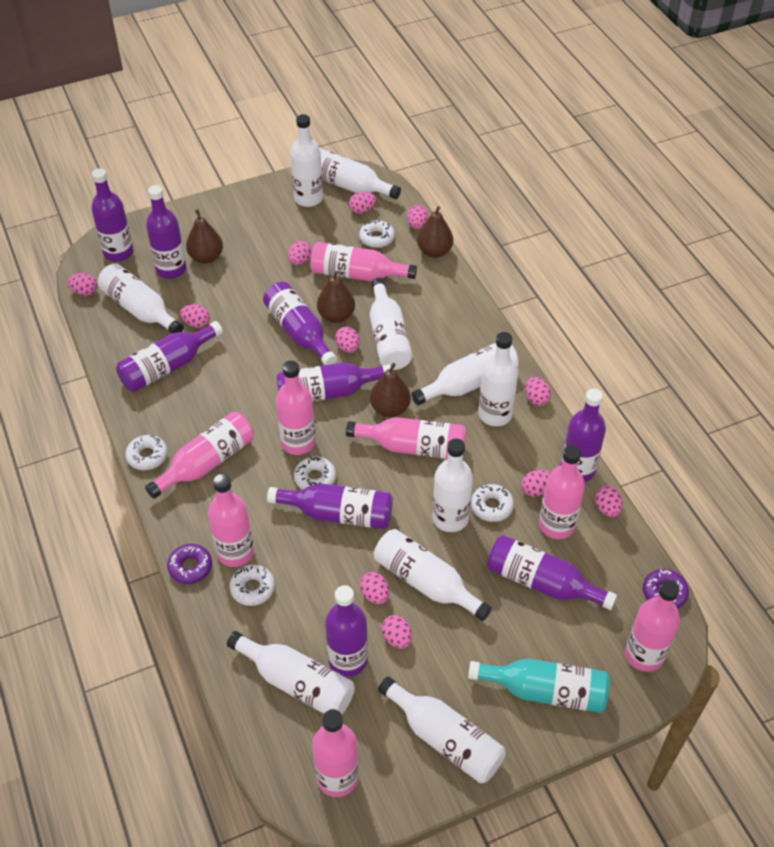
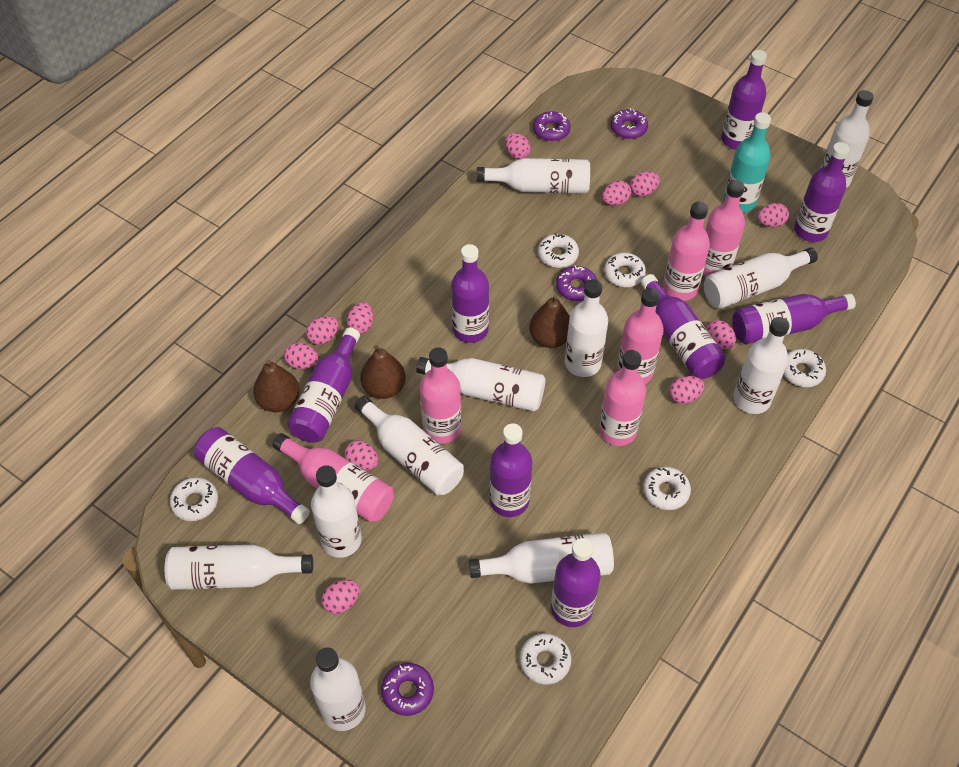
brown pear: [186,209,223,264] [317,271,355,323] [370,363,411,417] [417,206,453,258] = 4 -> [253,360,299,412] [360,345,406,399] [529,295,570,348] = 3
pink bottle: [145,412,254,499] [208,474,254,567] [276,361,315,455] [310,242,417,281] [312,709,359,797] [346,417,466,459] [539,445,585,539] [625,580,680,672] = 8 -> [272,433,394,522] [420,347,462,444] [599,350,646,446] [617,288,664,384] [663,202,710,301] [703,180,745,277] = 6
purple donut: [167,544,212,584] [643,569,689,609] = 2 -> [381,663,434,716] [533,111,571,141] [556,265,597,301] [610,108,648,139] = 4
white bottle: [98,263,184,334] [227,631,355,714] [290,114,323,207] [319,148,401,199] [370,278,412,370] [374,529,492,621] [378,677,506,783] [412,343,519,405] [433,438,473,532] [479,332,518,426] = 10 -> [165,545,313,590] [310,647,366,731] [311,465,362,558] [355,396,464,495] [416,357,546,412] [469,533,614,584] [476,158,590,194] [565,279,608,377] [704,247,818,309] [734,317,790,414] [821,90,874,188] = 11
white donut: [125,435,168,470] [230,565,275,606] [294,456,336,490] [359,220,395,248] [471,484,514,522] = 5 -> [170,477,218,521] [520,633,571,685] [538,233,579,268] [604,253,646,287] [643,467,691,510] [783,349,826,387] = 6

